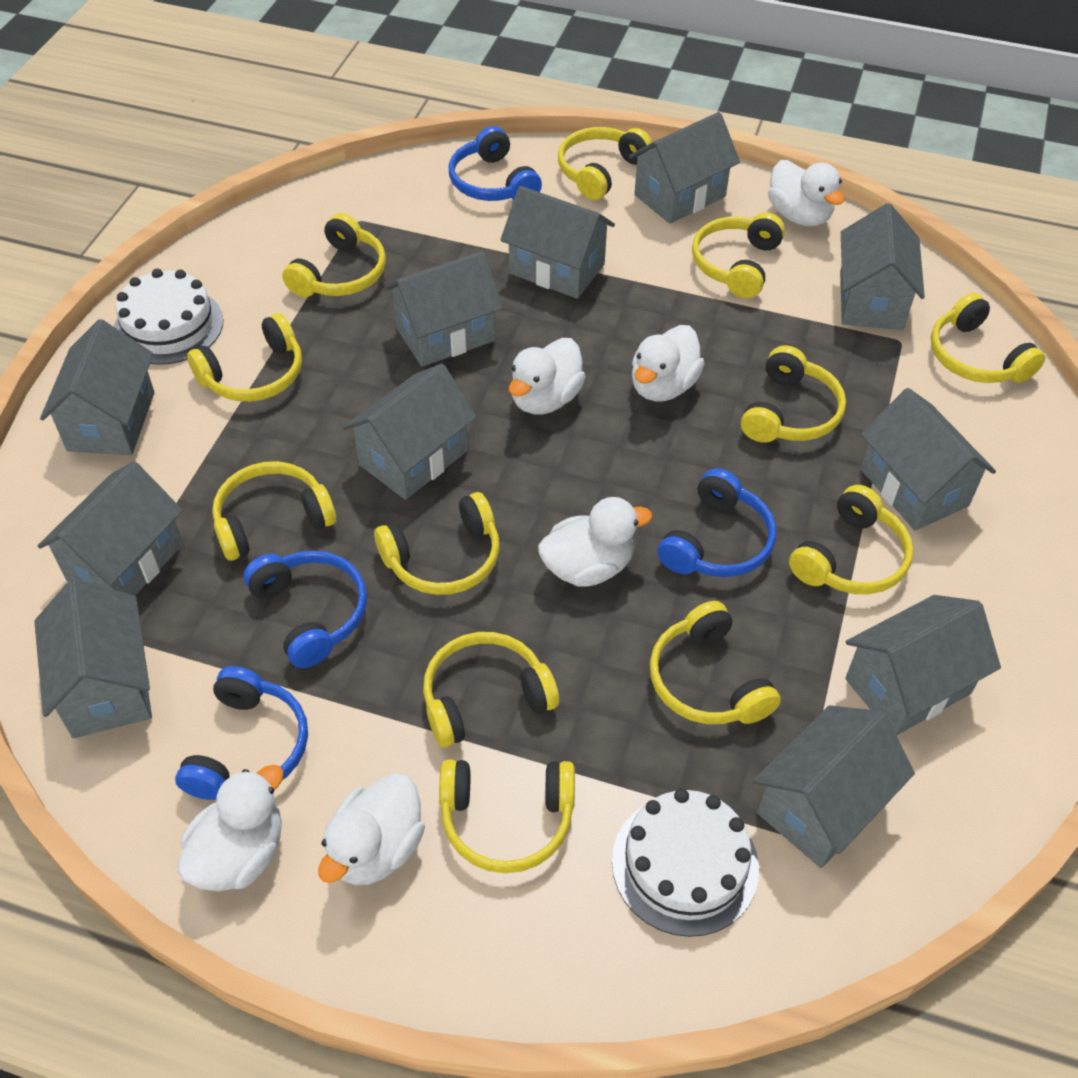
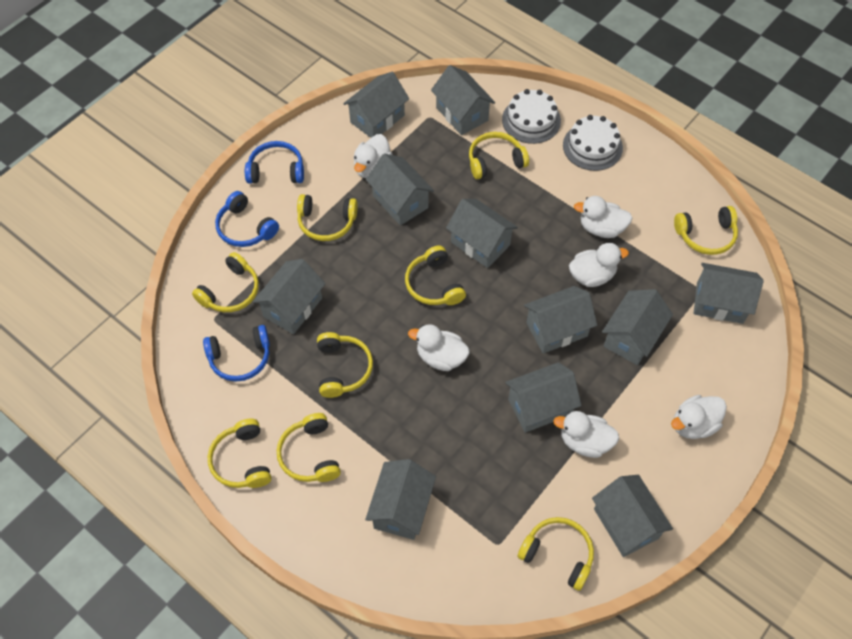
blue headphones: [175,666,308,800] [244,550,367,668] [449,126,542,201] [657,468,776,577] = 4 -> [203,325,270,382] [215,191,279,247] [245,141,304,184] = 3
yellow headphones: [187,313,302,402] [212,461,336,561] [282,213,386,297] [374,492,500,595] [423,632,559,748] [439,759,575,873] [558,127,652,200] [650,601,781,724] [692,213,785,298] [741,345,846,443] [789,485,914,594] [931,293,1045,383] = 12 -> [192,252,259,312] [208,419,271,488] [277,413,341,482] [297,194,358,241] [317,332,373,398] [405,246,466,305] [469,132,529,179] [518,517,594,591] [674,206,738,255] = 9

